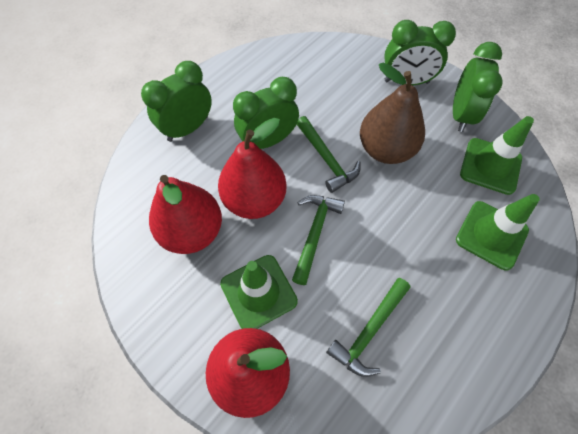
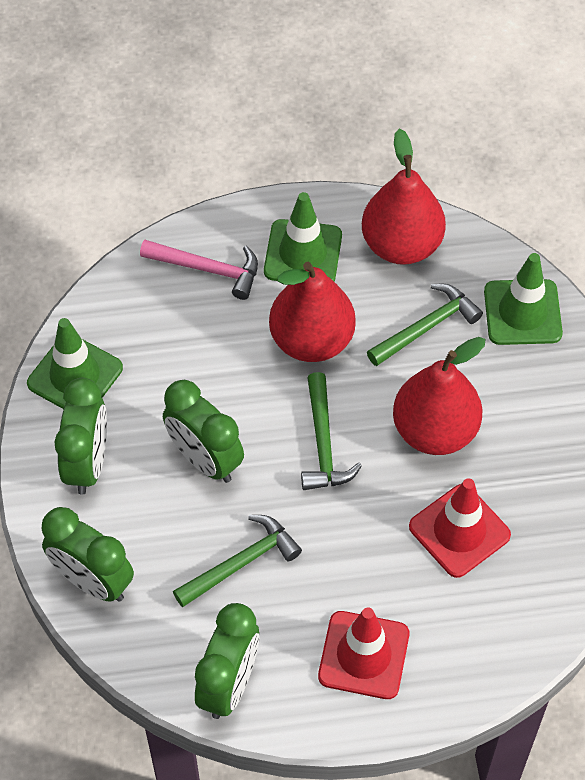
brown pear: [360,63,425,164] = 1 -> none = 0
pink hammer: none = 0 -> [140,240,258,300] = 1
red traffic cone: none = 0 -> [318,607,409,699] [409,478,511,578] = 2

